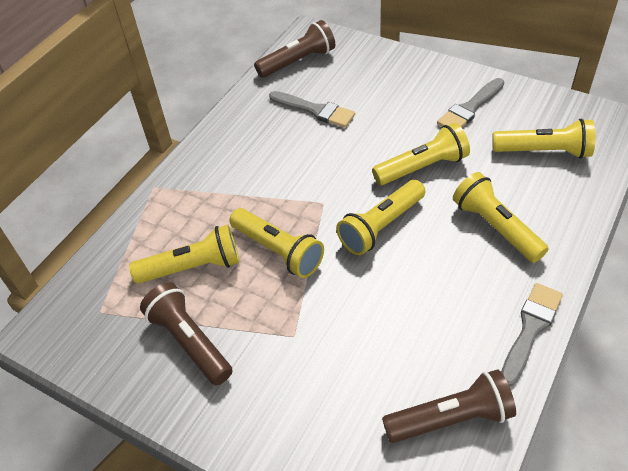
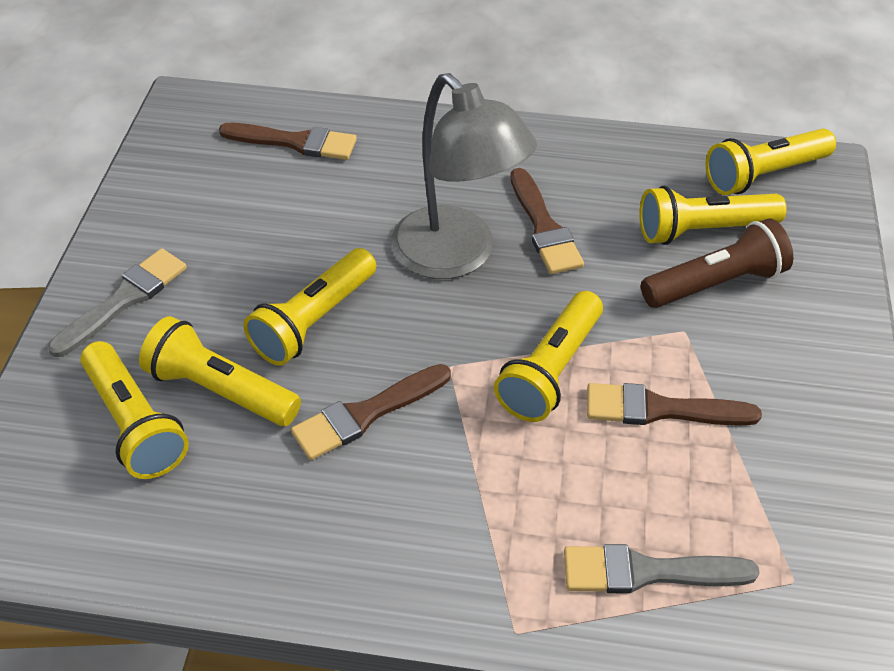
brown brush: none = 0 -> [219,123,357,160] [291,364,451,460] [510,168,584,274] [587,383,762,426] = 4
brown flashlight: [140,282,232,385] [254,20,335,78] [382,369,516,443] = 3 -> [641,218,793,308] = 1
grey brush: [269,91,355,128] [437,78,504,127] [501,283,563,386] = 3 -> [48,248,187,357] [564,544,760,594] = 2
grey lamp: none = 0 -> [391,73,537,279] = 1

